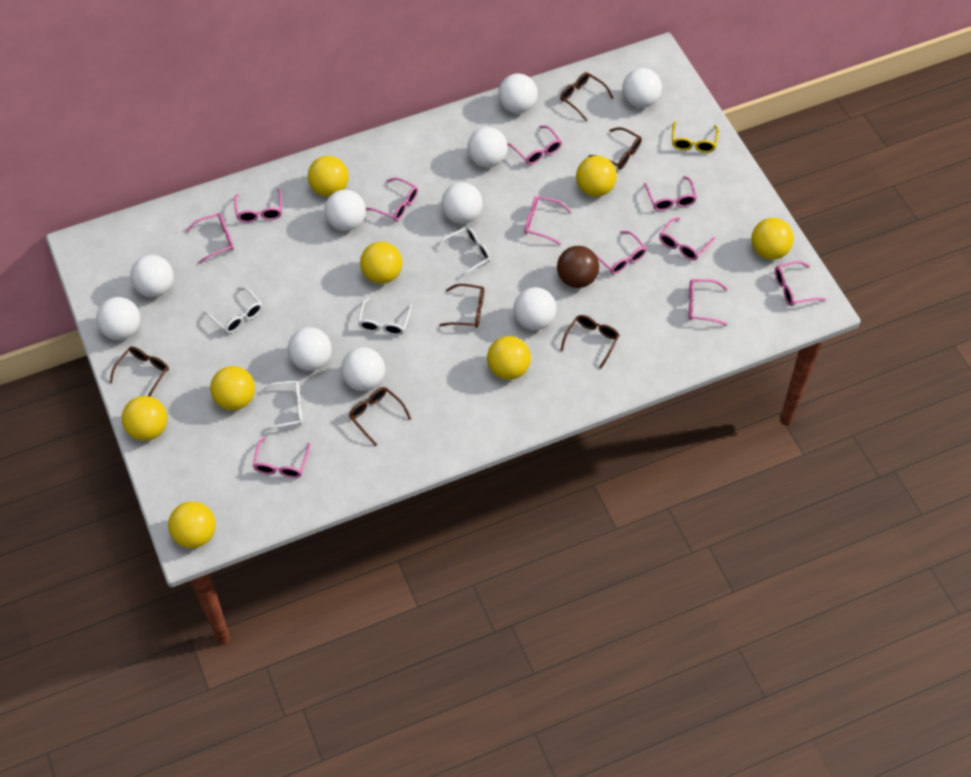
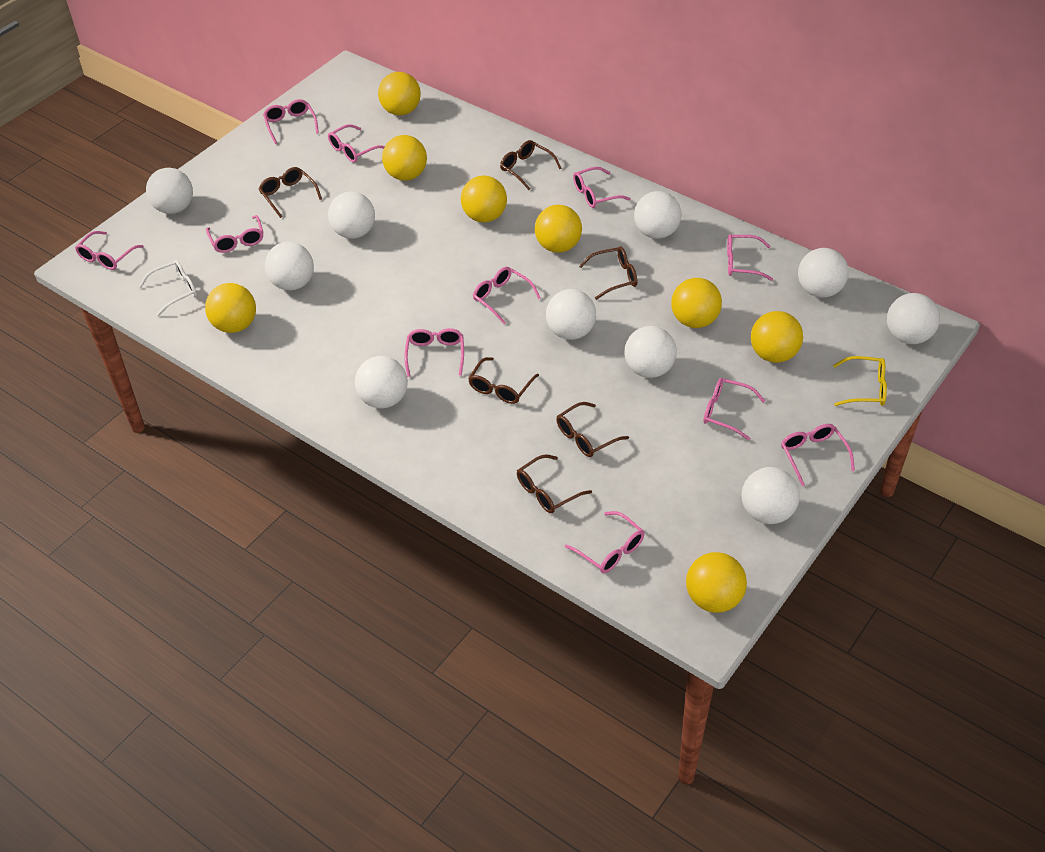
brown ball: [557,246,599,288] = 1 -> none = 0
white glasses: [204,287,262,333] [259,381,303,432] [358,298,411,336] [436,227,491,280] = 4 -> [139,260,197,316] = 1

